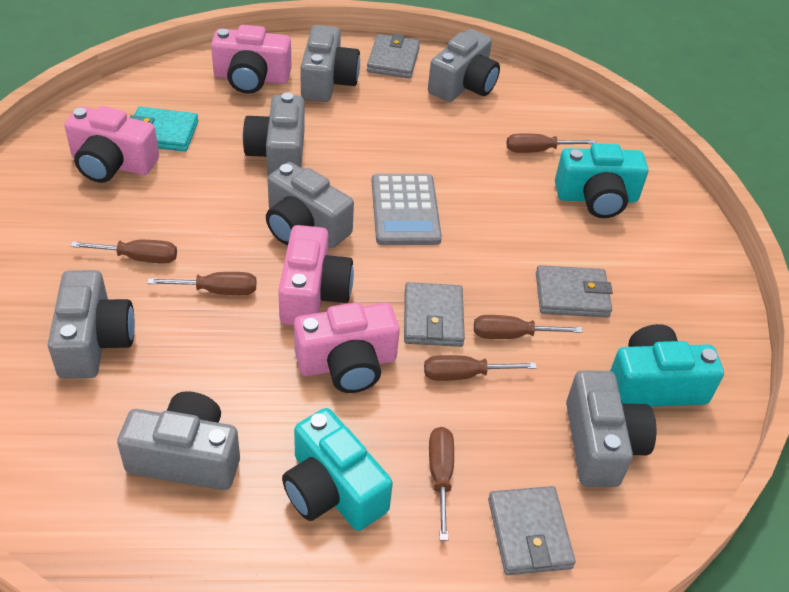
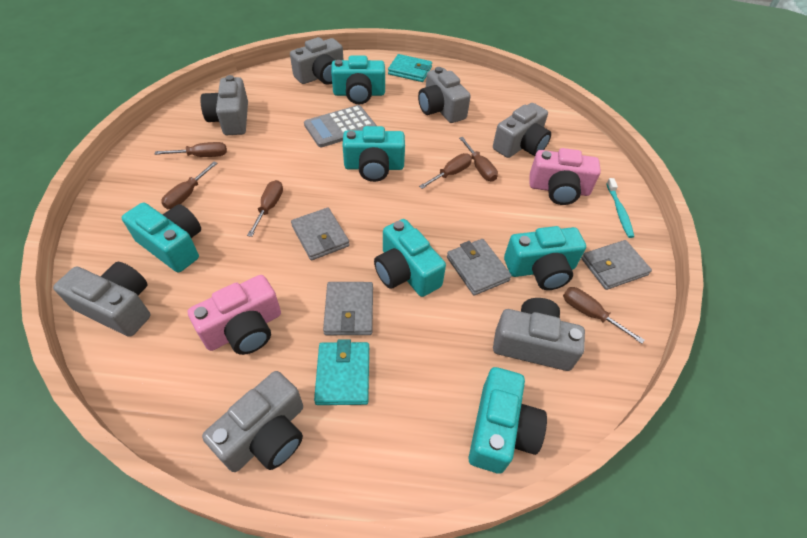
pink camera: [64,106,159,183] [211,25,292,94] [278,225,354,325] [294,302,400,393] = 4 -> [188,275,281,355] [530,148,601,205] = 2
turquoise camera: [282,408,393,531] [555,143,648,218] [610,324,724,407] = 3 -> [122,203,201,272] [331,55,385,104] [342,126,405,182] [374,219,446,297] [468,367,547,474] [504,226,586,290] = 6
turquoise toothbrush: none = 0 -> [606,178,634,238] = 1
turquoise wallet: [130,107,198,152] = 1 -> [314,339,369,405] [388,54,432,82] = 2

